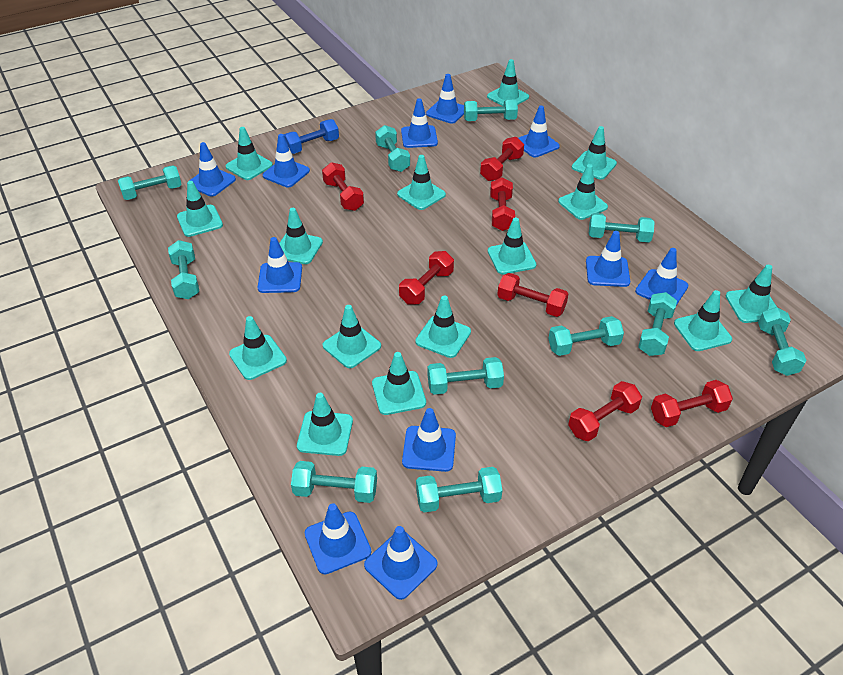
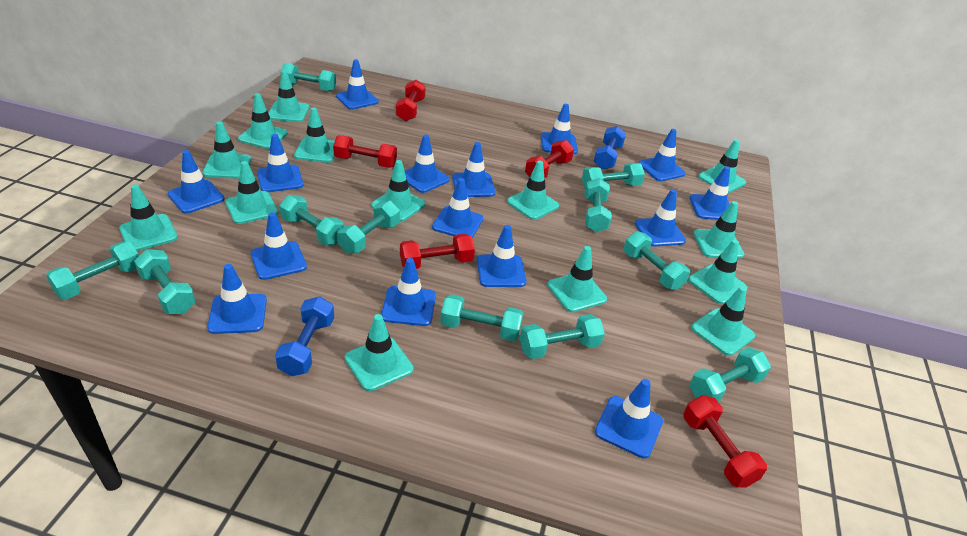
blue dumbbell: [283,119,339,154] = 1 -> [275,296,334,376] [594,126,626,170] = 2
blue traffic cone: [189,142,236,197] [258,237,302,293] [263,134,310,187] [304,503,371,575] [364,526,438,600] [401,98,438,148] [402,408,456,472] [426,74,464,124] [518,106,560,157] [586,231,630,287] [635,248,689,305] = 11 -> [168,150,225,213] [207,264,267,334] [251,212,307,280] [257,134,304,192] [336,59,379,110] [381,258,436,326] [405,135,450,193] [432,178,483,238] [452,142,496,197] [477,225,526,287] [541,104,578,154] [595,379,663,458] [635,189,686,247] [639,129,686,181] [690,166,730,220] = 15
red dumbbell: [322,162,364,211] [399,251,454,304] [480,137,524,181] [490,177,515,231] [497,273,568,317] [568,381,642,441] [651,380,733,427] = 7 -> [333,135,397,168] [396,80,426,121] [400,234,475,269] [525,140,574,178] [683,395,767,488] = 5
turquoise traffic cone: [177,181,223,237] [225,127,273,180] [229,316,287,380] [279,208,323,264] [297,393,353,456] [323,305,381,368] [372,352,426,415] [397,155,446,210] [415,296,471,358] [487,59,529,106] [488,217,537,274] [558,164,608,220] [572,126,617,179] [674,290,732,351] [726,265,777,323] = 15 -> [119,184,178,251] [202,121,251,179] [225,161,278,224] [238,93,288,149] [269,71,309,122] [294,107,335,163] [345,314,414,391] [371,160,426,222] [507,160,559,220] [548,246,607,312] [688,240,747,304] [691,286,755,356] [693,201,744,258] [698,139,746,193] = 14

